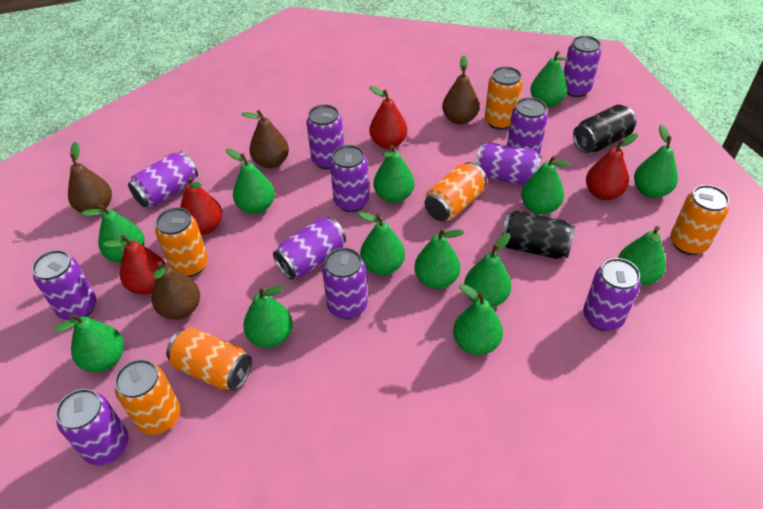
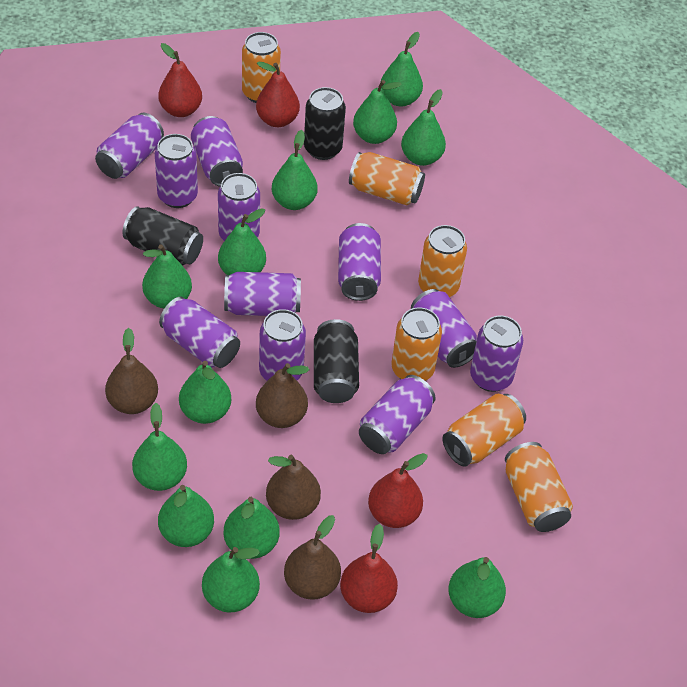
black can: [501,210,575,259] [573,105,637,153] = 2 -> [122,206,203,266] [304,87,346,160] [314,319,359,403] = 3
green pear: [55,313,124,372] [81,204,145,263] [226,149,275,214] [243,286,293,348] [358,212,405,275] [374,145,414,203] [414,228,464,289] [453,284,503,355] [464,233,512,307] [521,155,570,215] [530,51,567,107] [618,226,666,286] [634,124,678,198] = 13 -> [132,403,187,491] [142,244,192,308] [158,485,214,547] [179,361,231,424] [202,547,260,612] [218,208,266,275] [223,497,280,559] [272,130,317,210] [353,80,402,144] [380,32,423,106] [401,89,446,166] [448,557,506,618] = 12

